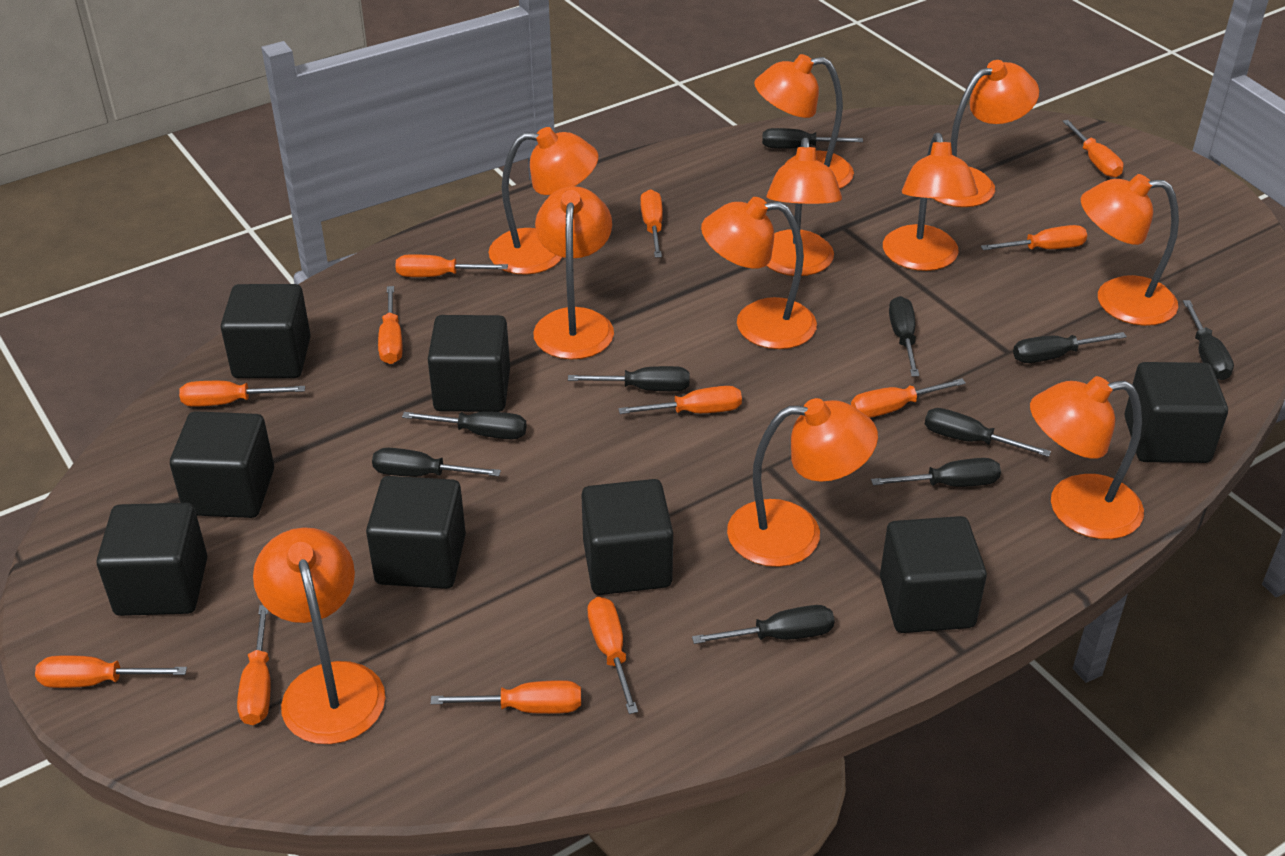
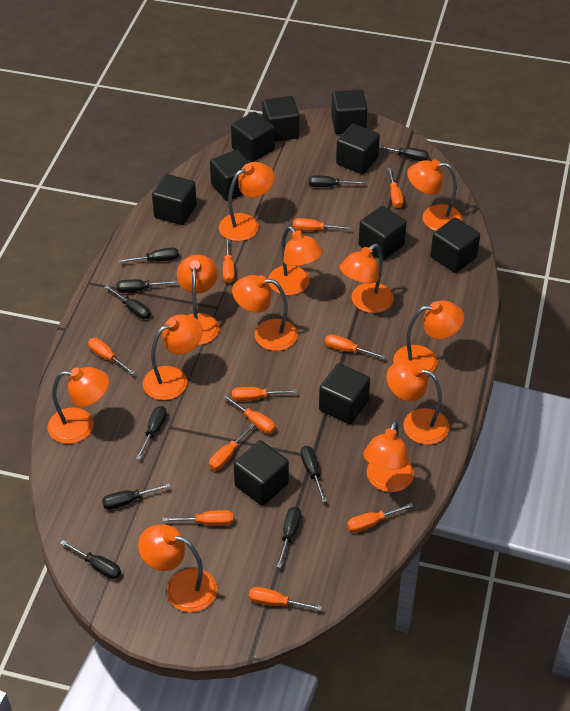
black cube: [97,503,207,616] [170,411,274,518] [221,284,311,378] [366,476,466,589] [428,315,510,412] [581,479,673,595] [880,516,987,633] [1124,362,1228,463] = 8 -> [152,174,197,225] [210,149,250,201] [231,112,275,162] [234,440,289,506] [262,96,300,142] [319,364,370,424] [331,90,367,134] [336,124,380,174] [358,206,407,261] [431,218,480,273] = 10
orange lamp: [253,527,385,744] [489,127,599,275] [533,186,614,359] [701,197,817,349] [727,398,878,567] [754,54,854,189] [766,138,842,276] [883,133,978,271] [933,60,1039,207] [1030,376,1144,539] [1081,174,1179,326] = 11 -> [47,367,109,444] [138,525,217,612] [143,314,203,400] [177,255,219,345] [219,162,275,241] [232,275,298,351] [268,226,323,295] [340,244,394,313] [363,421,414,492] [386,360,450,445] [393,300,464,376] [407,159,463,231] = 12
orange screwdriver: [35,655,187,688] [179,381,305,407] [237,605,271,725] [378,286,402,364] [395,254,508,277] [431,680,581,714] [587,597,638,714] [618,386,742,414] [640,189,663,258] [851,378,966,418] [981,225,1087,250] [1062,120,1124,178] = 12 -> [88,338,135,375] [163,510,233,526] [209,424,255,470] [223,238,235,283] [223,395,276,434] [232,387,297,401] [249,587,322,611] [293,218,351,231] [325,334,386,359] [347,503,413,533] [388,168,404,208] = 11

